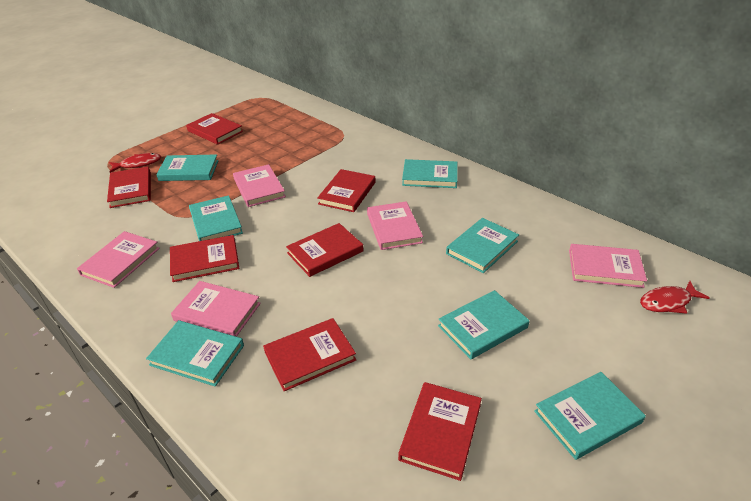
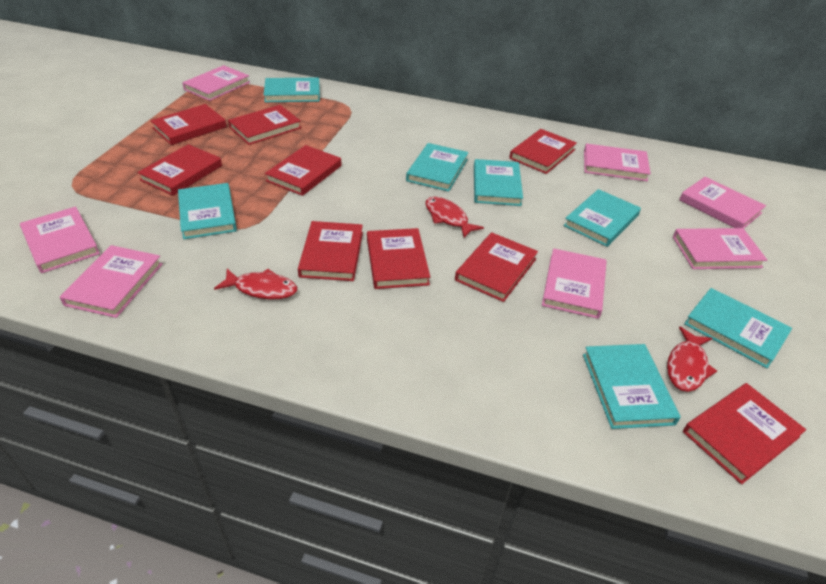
pink book: [77,231,160,288] [171,281,261,337] [233,164,286,207] [367,201,423,250] [569,244,647,288] = 5 -> [20,207,100,273] [60,245,163,318] [182,65,250,101] [542,249,607,319] [584,143,651,181] [673,228,767,269] [679,177,766,228] = 7
red book: [107,167,151,208] [170,235,239,282] [186,113,243,145] [263,318,356,391] [286,223,364,277] [317,169,375,212] [398,382,482,481] = 7 -> [137,144,222,196] [151,104,227,145] [228,105,301,145] [265,145,341,196] [298,221,363,281] [367,228,430,289] [455,232,538,302] [509,129,577,174] [683,383,806,484] = 9
red fish: [109,153,161,173] [640,281,709,314] = 2 -> [214,269,297,299] [425,197,484,238] [667,326,717,392] = 3

